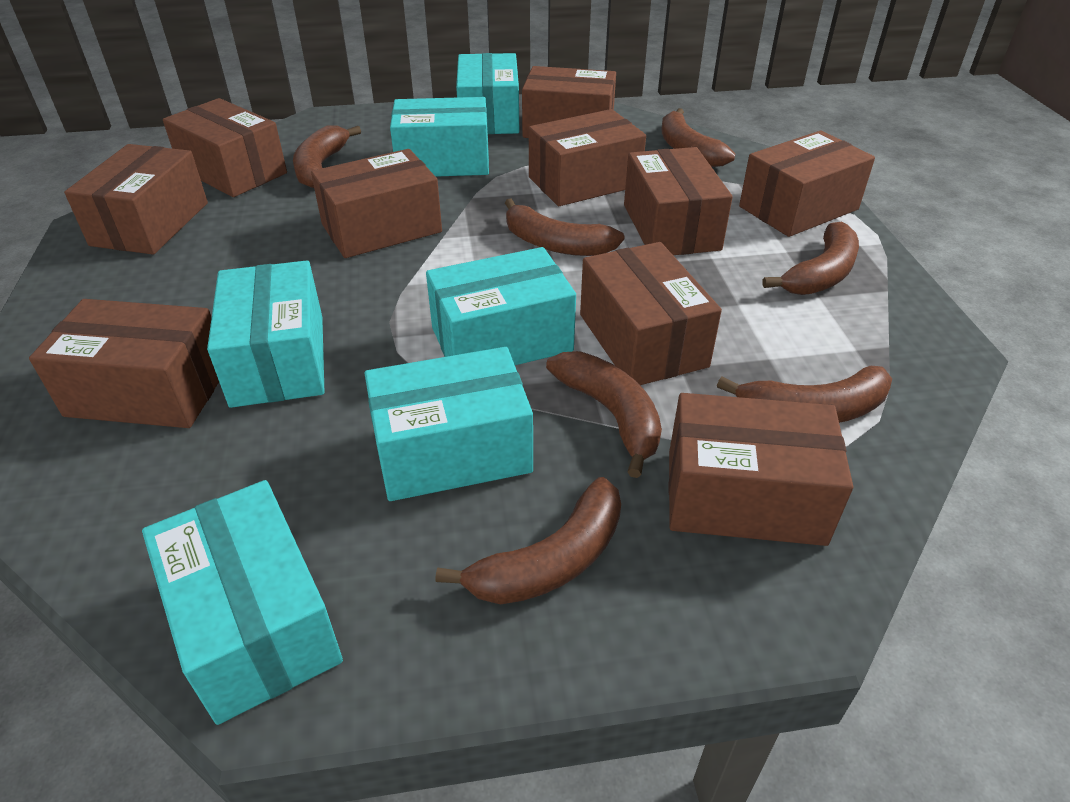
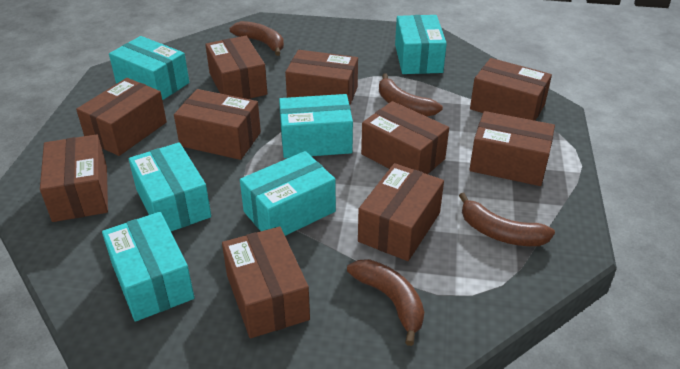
brown banana: [293,125,361,188] [435,477,621,604] [505,198,625,256] [546,351,662,478] [661,108,735,167] [717,366,892,423] [762,222,859,295] = 7 -> [229,21,284,56] [347,259,424,346] [379,73,443,117] [459,193,555,246] = 4

